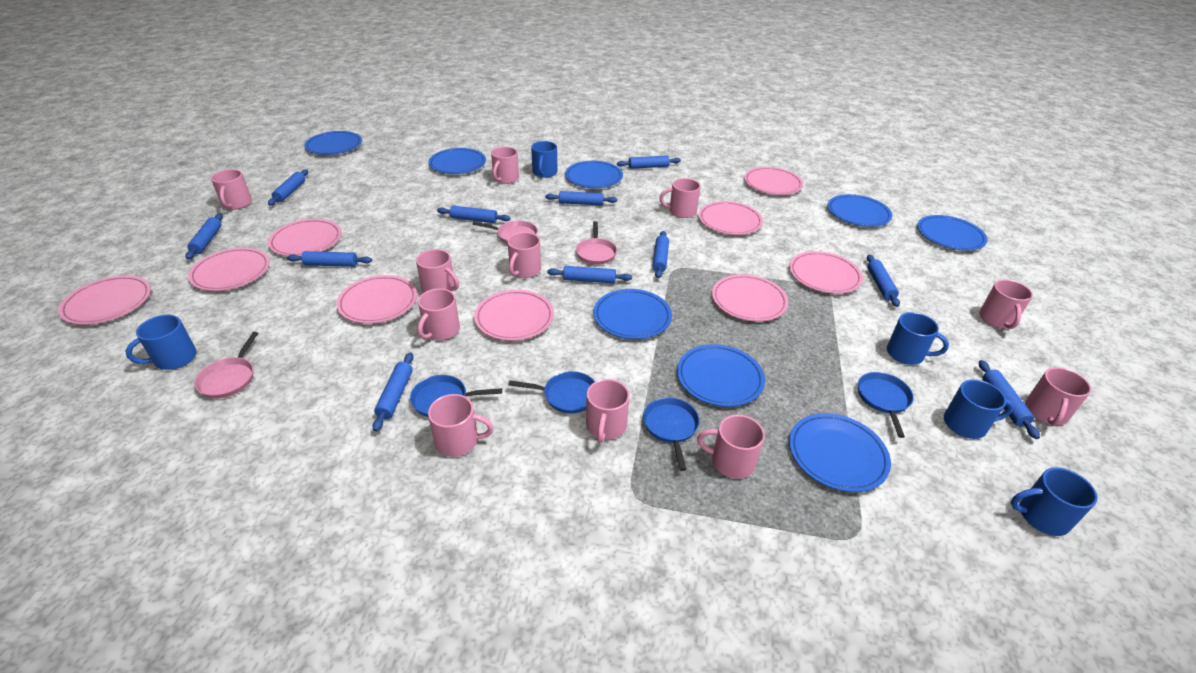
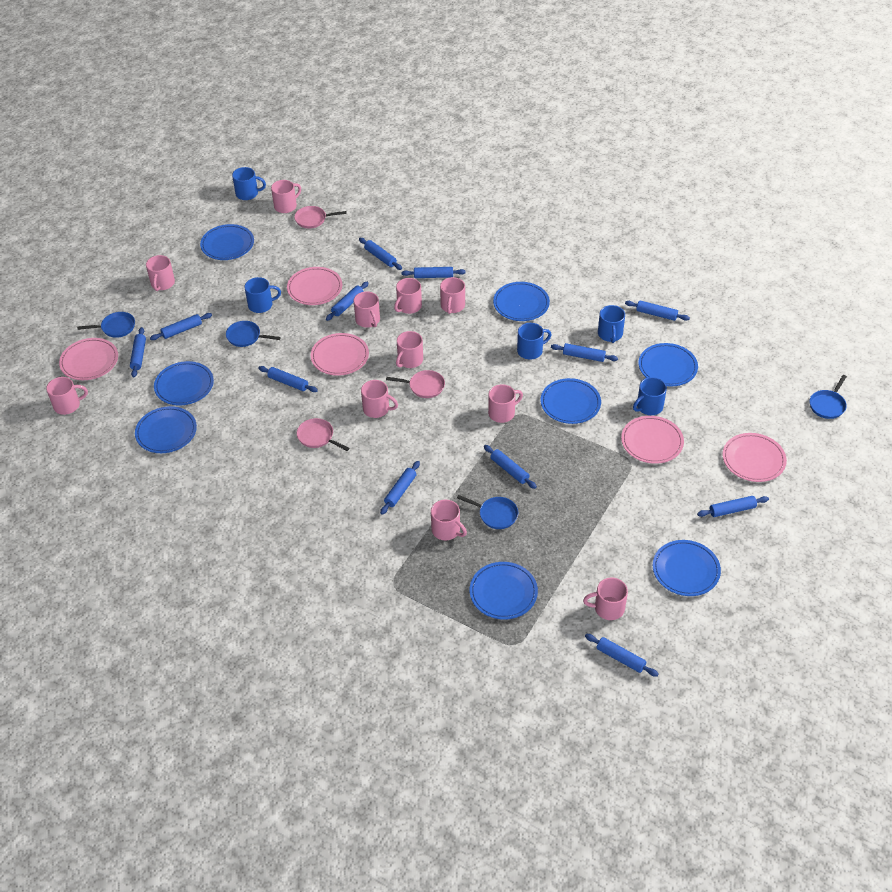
blue rolling pin: [185,213,223,260] [268,169,308,206] [287,251,372,267] [372,352,414,432] [437,206,510,223] [545,191,617,205] [547,266,632,283] [617,156,681,169] [653,231,669,278] [867,254,900,307] [979,360,1040,439] = 11 -> [130,327,146,377] [150,313,212,340] [258,366,318,392] [326,282,368,321] [359,238,402,270] [380,461,420,515] [402,267,466,278] [484,445,537,489] [551,343,618,362] [585,634,659,677] [625,301,690,321] [697,496,769,517] = 12
pink plate: [58,275,151,325] [188,247,270,291] [268,219,341,256] [337,275,417,324] [474,290,554,341] [699,201,763,235] [712,274,789,322] [744,167,803,195] [789,251,863,294] = 9 -> [59,338,118,380] [287,267,342,305] [311,333,369,376] [621,416,684,464] [723,433,787,482] = 5

